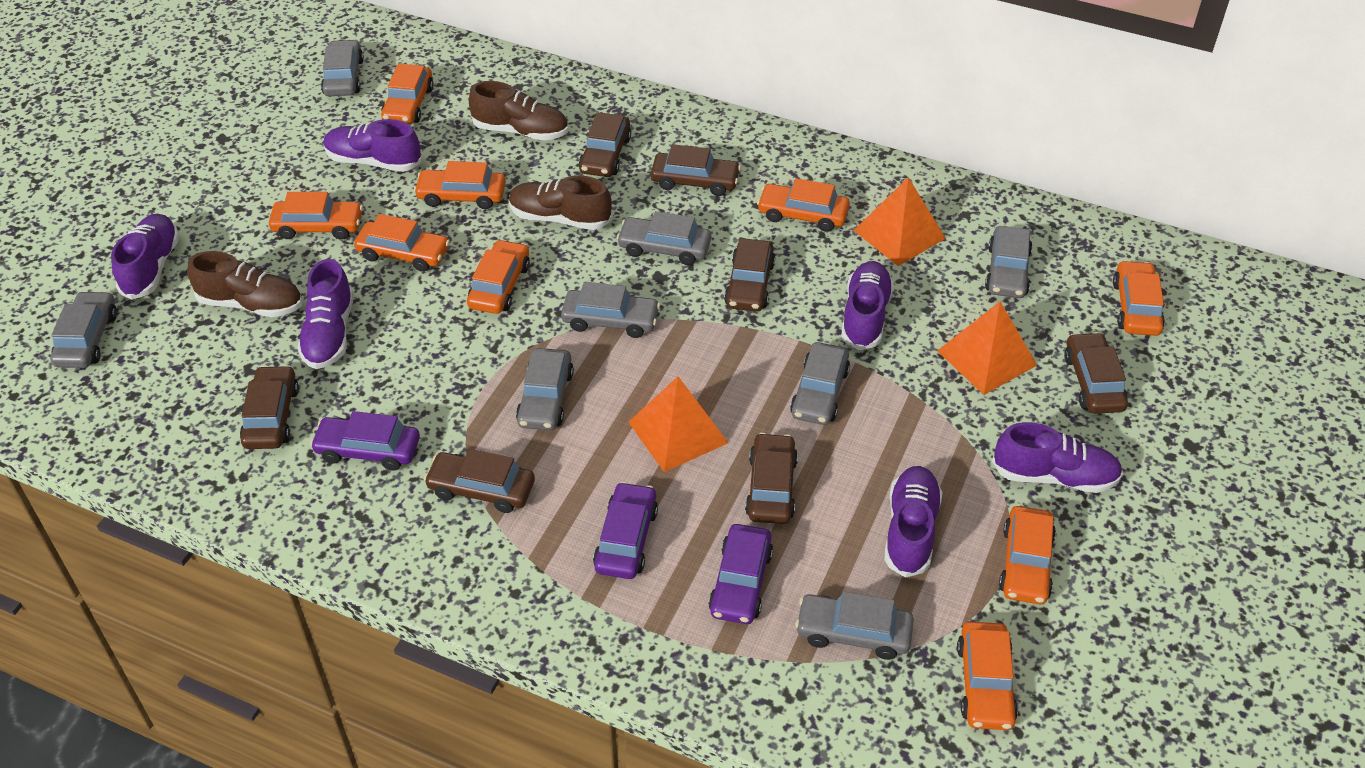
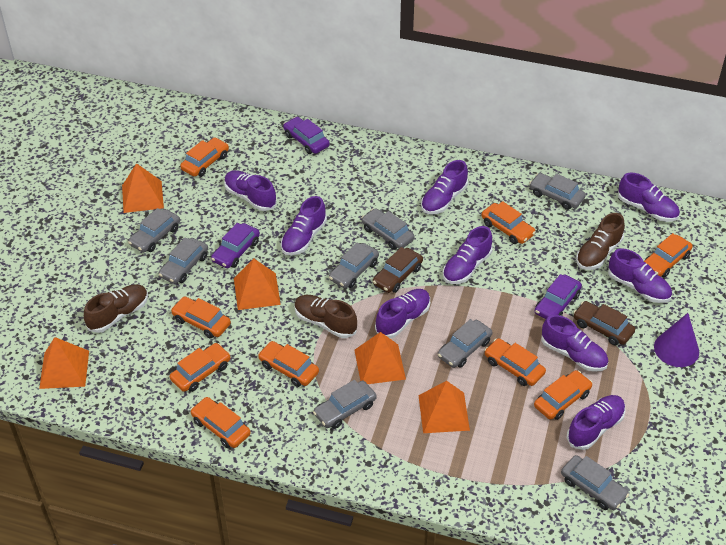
brown car: [240,365,299,449] [424,449,535,513] [579,112,631,177] [651,144,741,196] [724,238,775,312] [745,433,798,524] [1064,332,1128,414] = 7 -> [373,247,423,293] [573,301,635,346] = 2
orange pyramid: [628,376,728,472] [853,177,946,266] [937,301,1037,395] = 3 -> [39,337,89,389] [122,163,164,213] [234,258,281,310] [354,332,406,384] [418,381,470,433] = 5
purple cone: none = 0 -> [654,313,699,367] = 1
purple shoe: [111,214,180,300] [297,259,354,369] [323,119,422,172] [841,261,894,350] [885,466,943,578] [992,422,1123,493] = 6 -> [224,170,277,211] [281,196,327,256] [375,289,430,338] [421,160,468,214] [443,226,493,284] [541,315,608,372] [567,395,626,450] [608,248,672,303] [618,173,680,222] = 9

